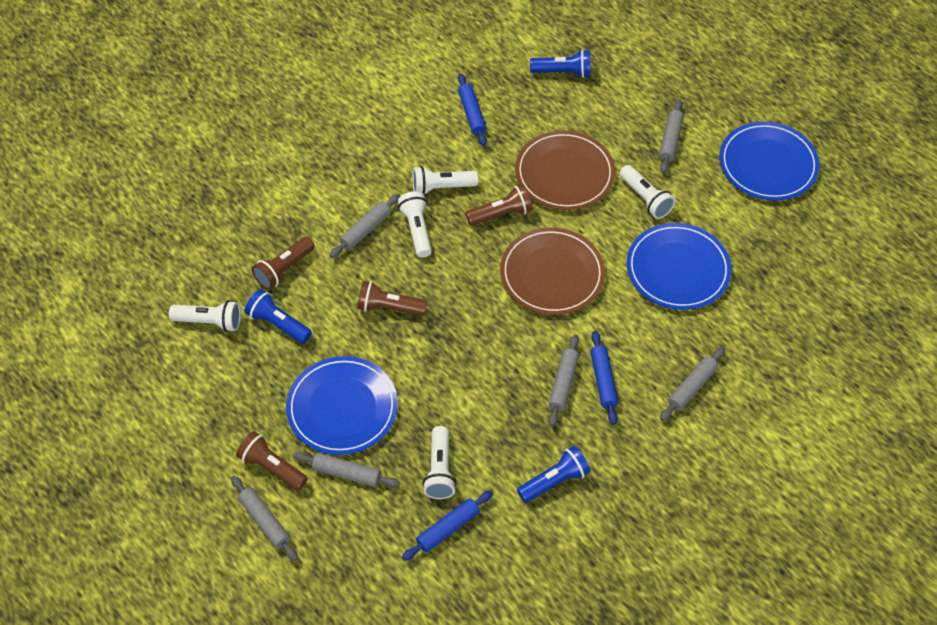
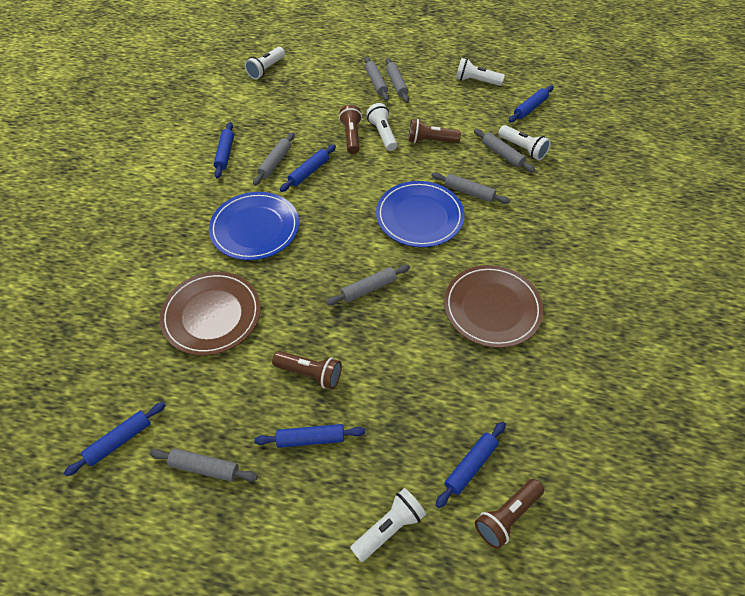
blue flashlight: [245,289,312,344] [517,446,590,503] [530,50,591,78] = 3 -> none = 0
blue plate: [286,356,398,455] [627,223,732,310] [719,122,820,200] = 3 -> [209,192,299,260] [376,181,465,247] = 2
blue rolling pin: [402,490,493,561] [458,74,487,146] [590,331,618,425] = 3 -> [64,402,166,476] [214,122,234,179] [254,424,365,448] [280,145,336,192] [436,422,506,508] [509,85,554,123] = 6
grey rolling pin: [231,476,298,561] [293,452,400,488] [330,194,400,258] [549,335,579,426] [659,99,684,173] [660,347,725,421] = 6 -> [149,449,258,482] [253,132,295,186] [326,265,410,305] [364,57,389,101] [386,58,409,103] [432,172,510,204] [474,129,535,172] = 7

